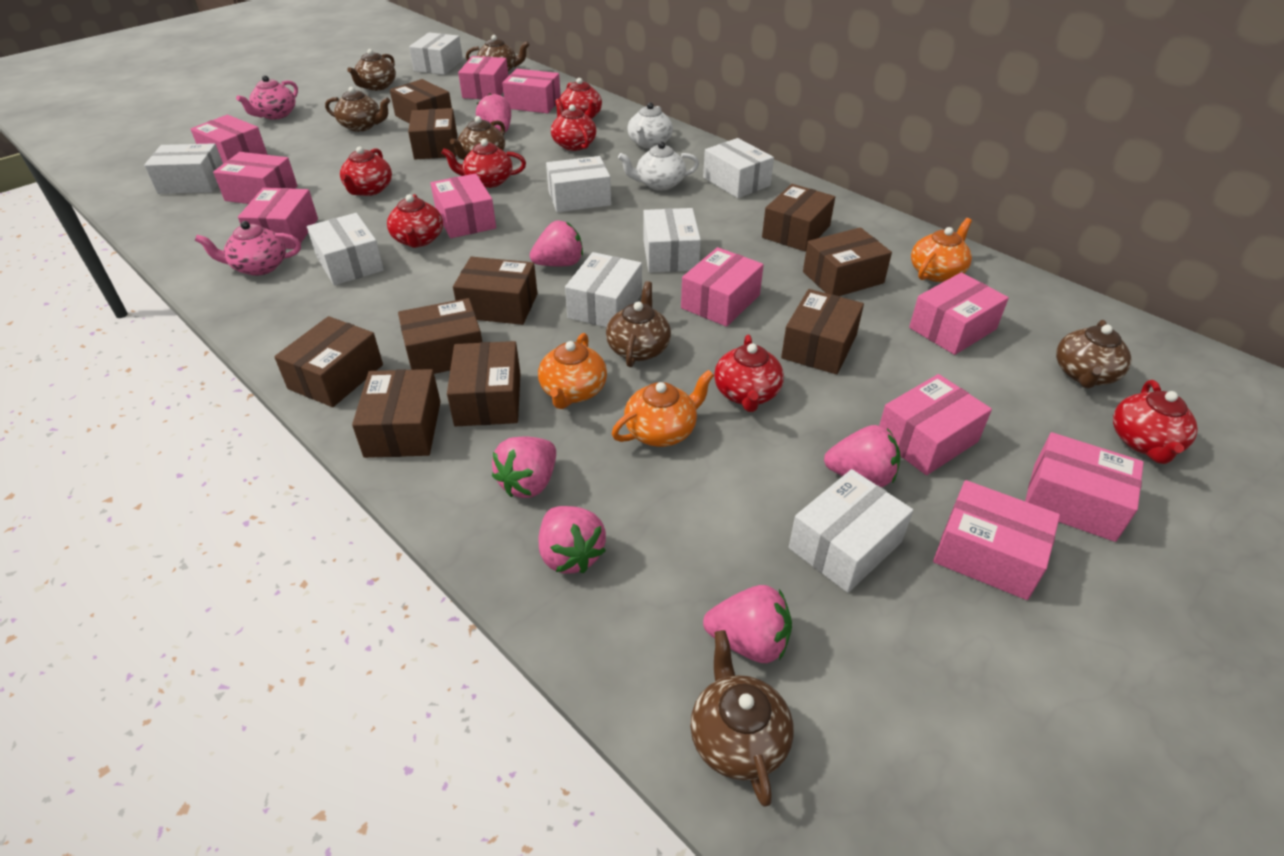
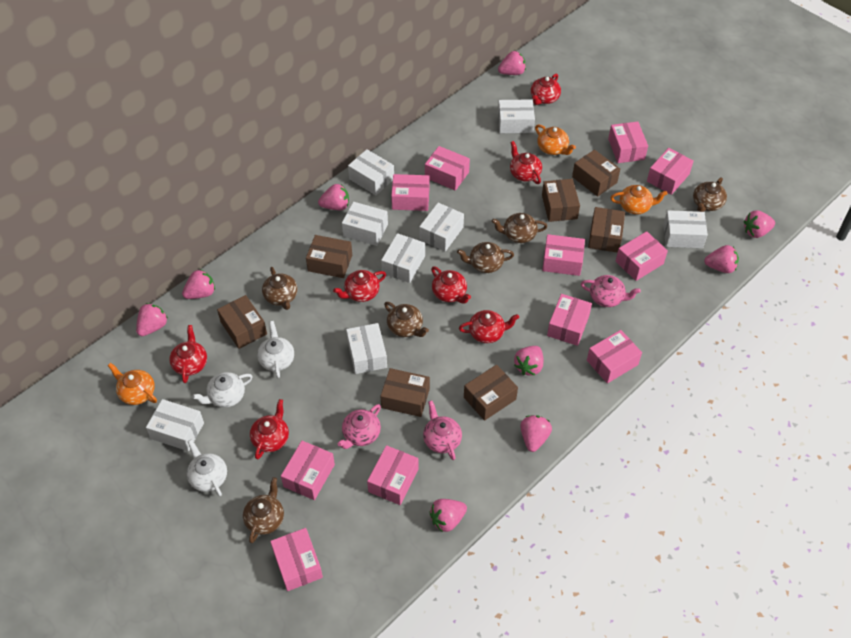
brown box: [274,316,383,407] [352,369,441,458] [390,79,452,124] [398,298,482,374] [408,108,457,159] [447,341,521,426] [453,257,538,325] [762,184,835,252] [781,289,864,374] [803,227,892,296] = 10 -> [217,295,267,349] [306,235,352,278] [381,368,430,417] [464,365,518,421] [542,179,580,222] [572,150,620,197] [588,207,625,253] = 7
brown teapot: [325,87,390,132] [347,49,396,91] [450,116,505,160] [466,35,530,72] [606,281,671,367] [690,630,794,807] [1056,320,1131,388] = 7 -> [243,477,284,543] [262,267,298,310] [384,302,429,337] [457,242,514,273] [492,213,547,243] [693,178,727,212] = 6
pink strawberry: [476,93,511,132] [492,437,556,498] [530,220,583,266] [539,506,606,573] [703,585,792,663] [824,425,901,487] = 6 -> [136,303,168,336] [182,269,215,299] [318,184,349,210] [429,499,467,532] [498,51,526,75] [514,346,543,376] [520,415,552,452] [704,245,739,273] [744,211,775,238] = 9
pink teapot: [195,221,301,276] [236,75,298,120] = 2 -> [337,404,381,449] [423,400,462,460] [581,275,641,307] = 3
white teapot: [618,142,699,191] [628,102,673,149] = 2 -> [187,439,227,497] [192,372,253,408] [257,321,294,378] = 3

